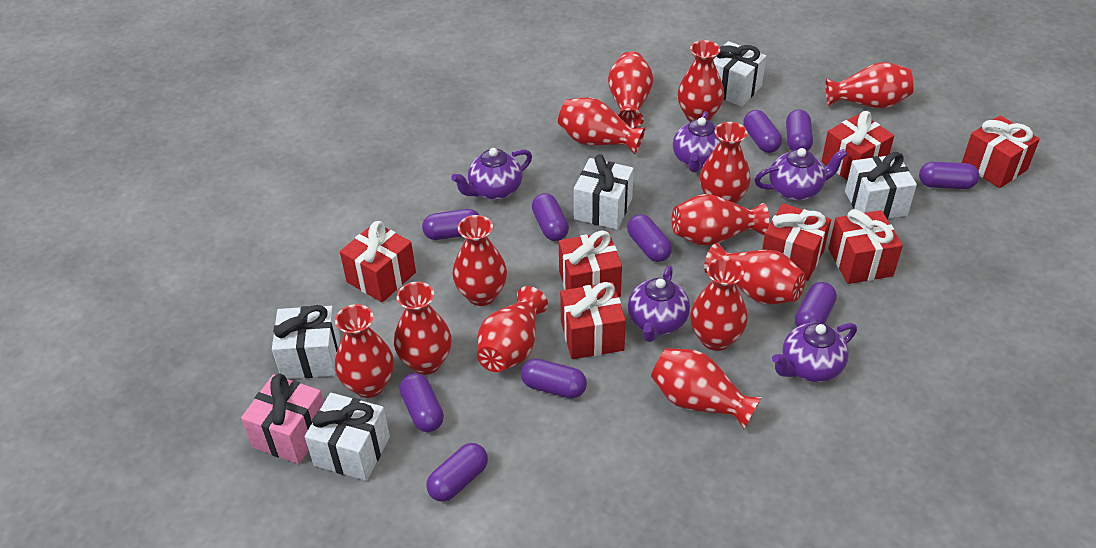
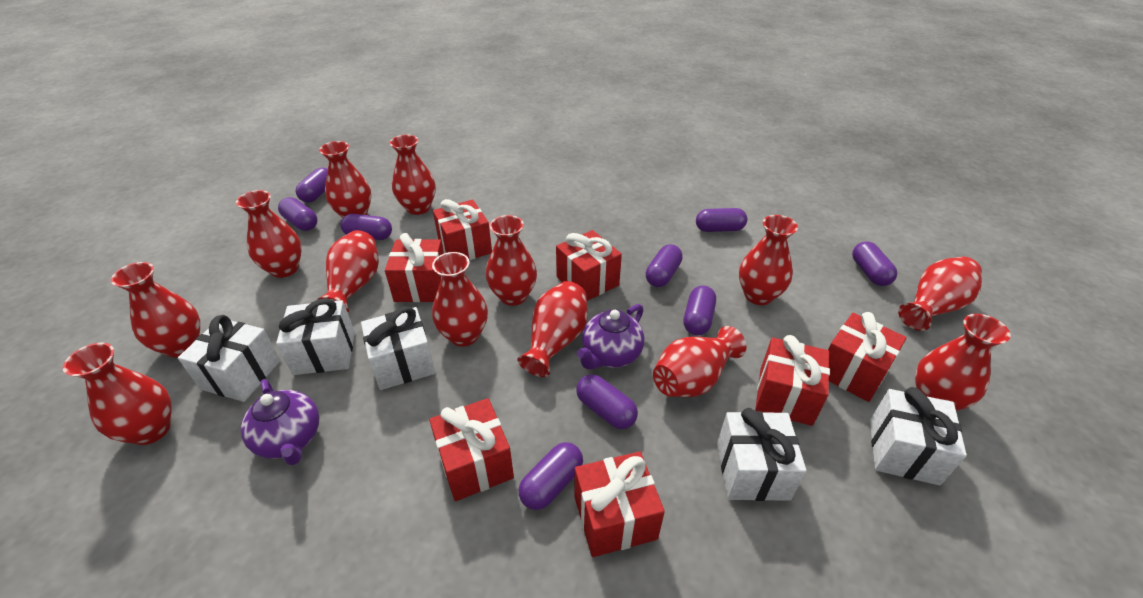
pink gift: [241,374,324,464] = 1 -> none = 0
purple capsule: [400,373,444,432] [422,209,479,240] [426,443,488,502] [521,359,587,399] [532,193,569,241] [627,214,672,262] [743,110,782,153] [786,109,813,151] [795,282,837,327] [919,162,980,189] = 10 -> [278,197,317,231] [296,168,328,203] [340,214,392,240] [519,442,583,510] [576,374,638,429] [646,244,683,287] [684,286,716,335] [696,208,747,232] [852,241,897,286] = 9
purple teapot: [451,148,532,200] [628,266,690,342] [673,111,719,173] [755,148,847,201] [772,323,857,382] = 5 -> [241,379,319,465] [577,304,644,370] = 2

